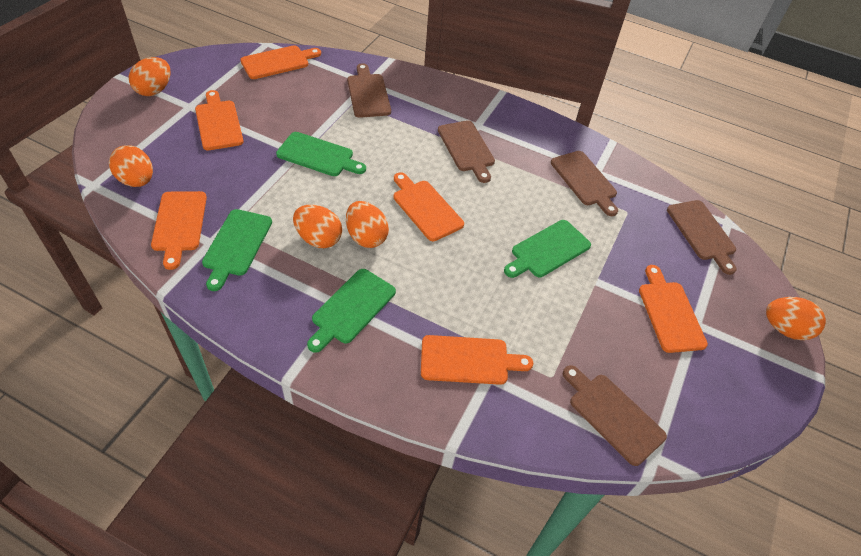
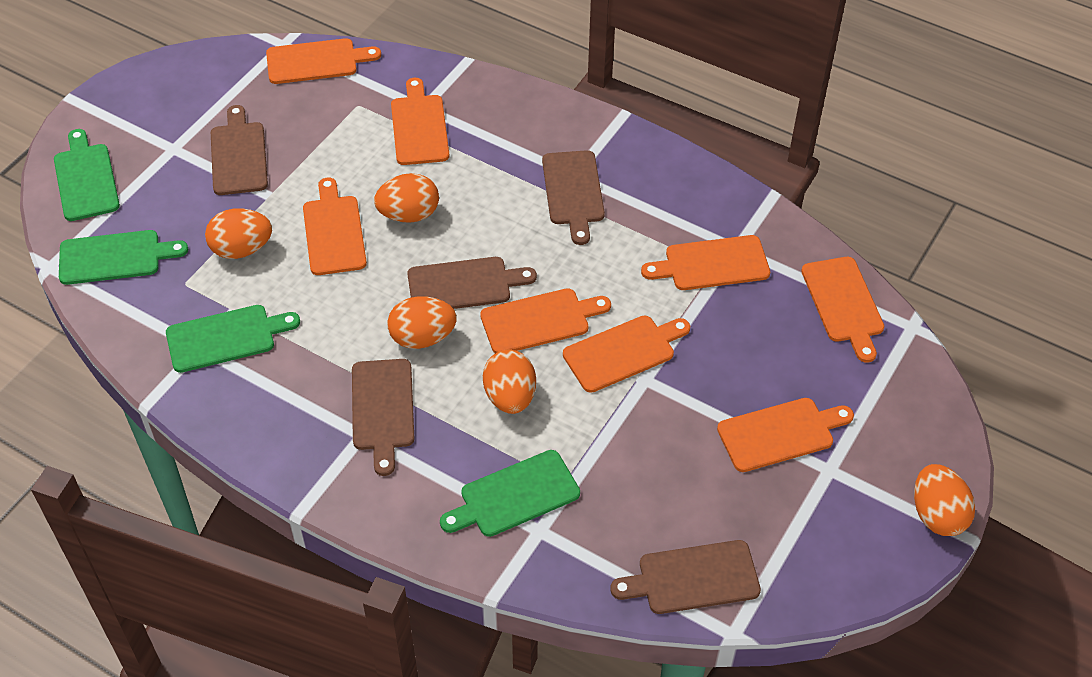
orange cutting board: [151,191,207,270] [195,90,244,150] [240,45,321,79] [394,172,464,241] [421,335,533,385] [639,265,708,353] = 6 -> [266,38,381,84] [303,178,367,275] [391,78,449,165] [480,288,611,353] [563,316,690,393] [641,235,770,290] [717,398,854,472] [801,257,885,363] = 8

